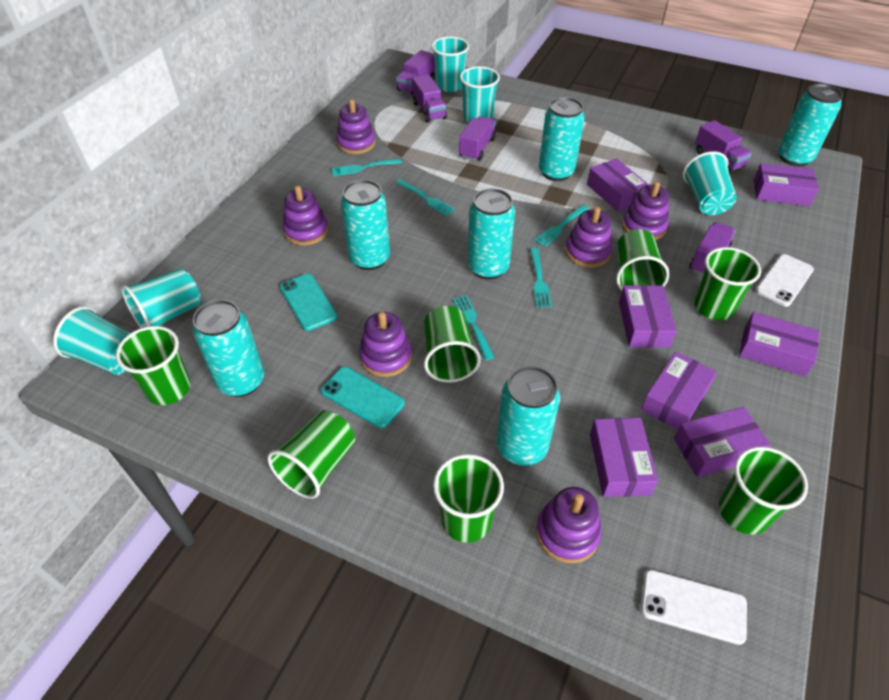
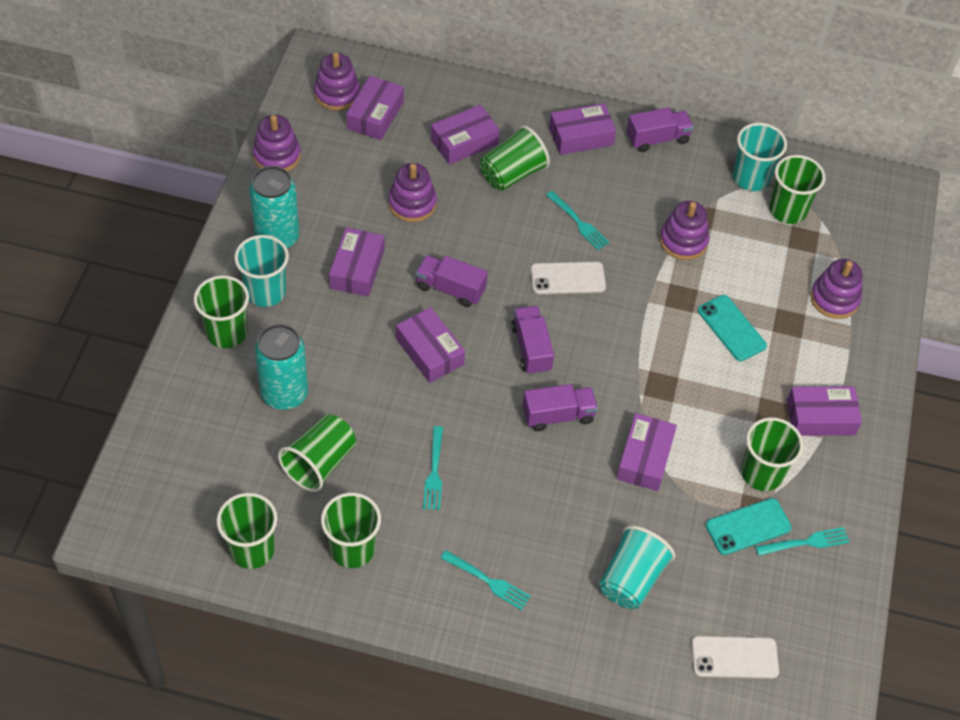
purple stacking toy: [283,186,328,246] [336,99,375,154] [359,312,412,377] [536,487,601,563] [565,207,612,268] [622,182,669,240] = 6 -> [253,115,301,172] [314,52,360,111] [388,163,437,222] [660,201,709,260] [810,259,862,319] = 5
purple truck: [396,50,435,95] [412,74,447,123] [459,116,496,161] [689,222,736,275] [695,120,752,173] = 5 -> [416,255,487,307] [511,306,554,375] [523,384,598,431] [626,107,694,152] = 4
turquoise can: [193,300,264,397] [341,180,390,270] [468,188,515,280] [496,366,560,466] [539,97,585,181] [778,84,843,167] = 6 -> [249,166,299,249] [255,324,308,410] = 2
turquoise cup: [53,306,131,375] [121,268,201,328] [431,36,469,92] [460,66,500,122] [683,151,737,215] = 5 -> [234,235,289,307] [599,525,675,609] [733,123,787,191] = 3
turquoise fork: [332,159,402,176] [396,179,455,216] [453,295,494,360] [530,248,552,308] [534,205,589,247] = 5 -> [423,426,443,510] [441,550,531,610] [546,191,610,250] [755,527,850,556] = 4

